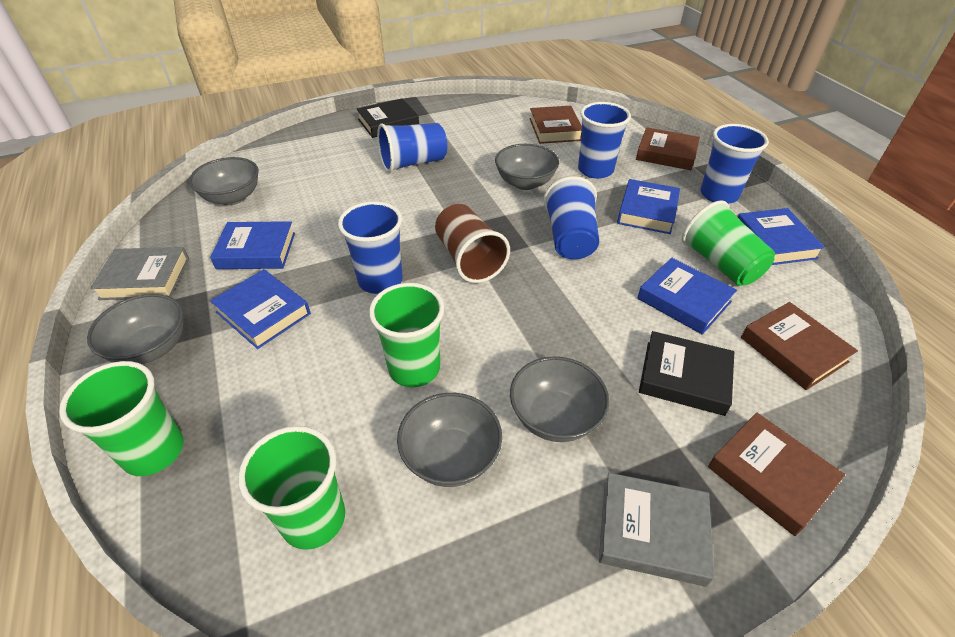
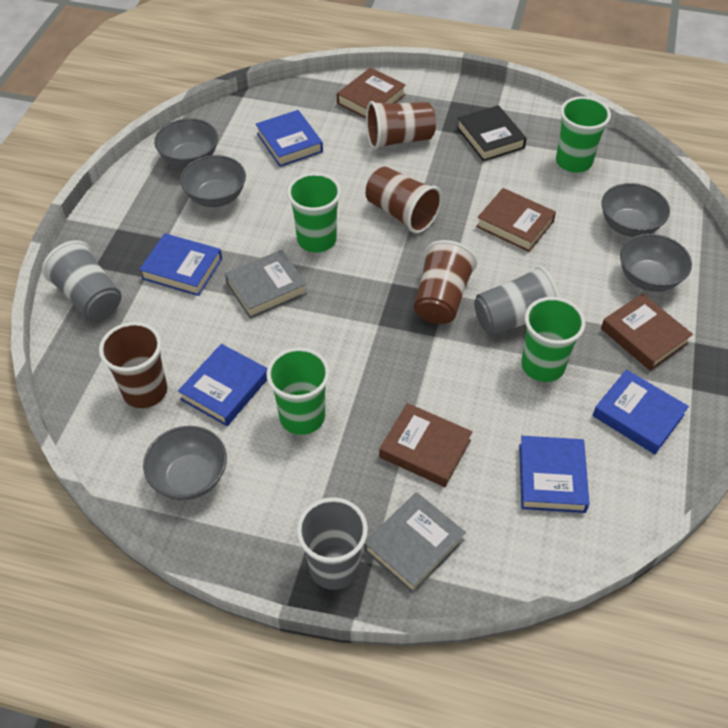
black book: [356,98,419,138] [639,331,734,416] = 2 -> [457,105,527,161] = 1
blue cup: [338,201,403,294] [377,123,447,173] [543,176,599,259] [578,102,631,179] [701,124,769,204] = 5 -> none = 0
brown cup: [435,204,510,283] = 1 -> [99,322,167,408] [366,101,436,150] [366,167,442,234] [414,240,477,324] = 4
grey cup: none = 0 -> [42,240,122,321] [297,497,368,590] [474,266,560,335] = 3

